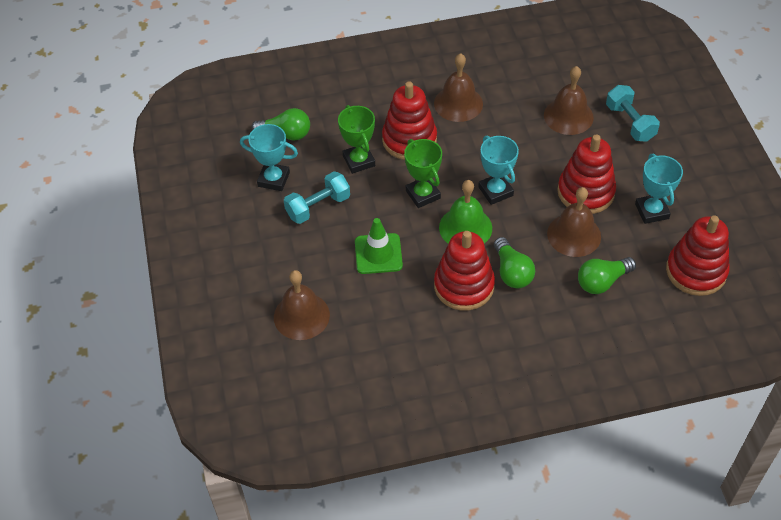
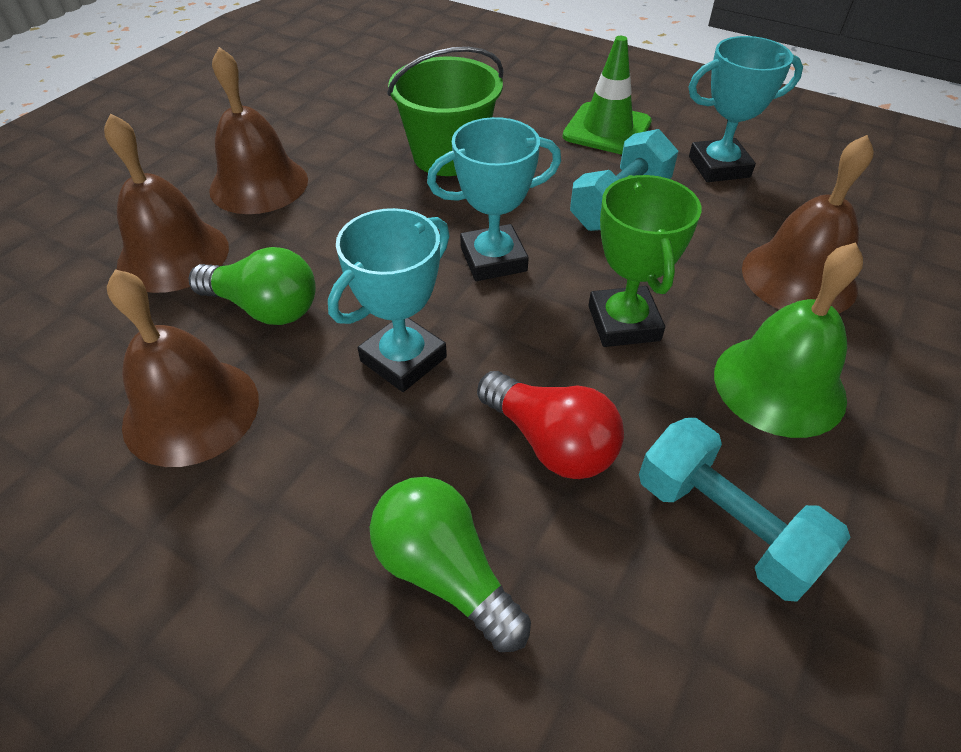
green bucket: none = 0 -> [387,47,504,176] = 1
green light bulb: [251,108,310,140] [494,237,535,288] [578,257,636,294] = 3 -> [189,247,316,325] [370,477,531,652] = 2
green trophy: [338,105,375,174] [404,139,442,208] = 2 -> [588,175,702,347] = 1
red light bulb: none = 0 -> [477,371,624,479] = 1
red stacking toy: [382,82,437,160] [434,231,495,311] [557,135,616,214] [666,215,730,296] = 4 -> none = 0

